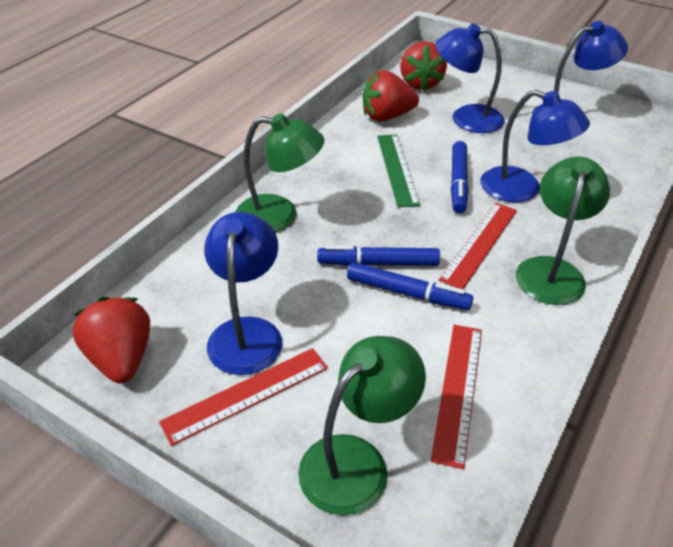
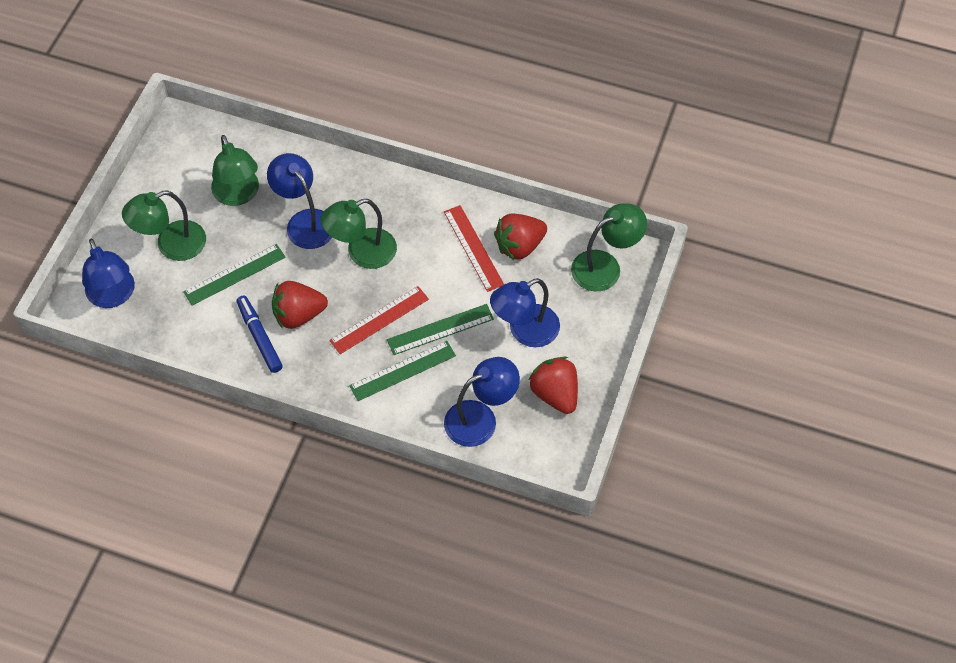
blue marker: [317,245,440,266] [347,262,473,310] [451,141,469,213] = 3 -> [237,296,283,373] = 1
green lamp: [235,113,324,233] [298,336,426,515] [516,157,610,305] = 3 -> [122,191,206,261] [211,135,259,206] [320,199,397,269] [571,203,647,292] = 4
green ruler: [377,134,420,208] = 1 -> [183,244,286,306] [349,341,456,401] [387,304,494,355] = 3
red ruler: [159,348,328,446] [431,325,482,469] [439,203,517,289] = 3 -> [329,286,429,354] [444,205,504,292] = 2

